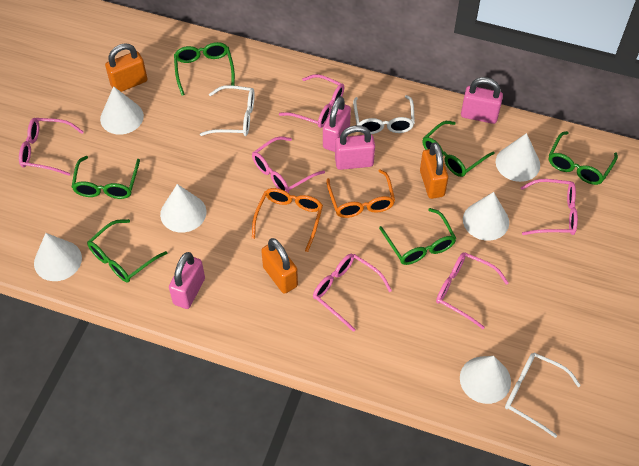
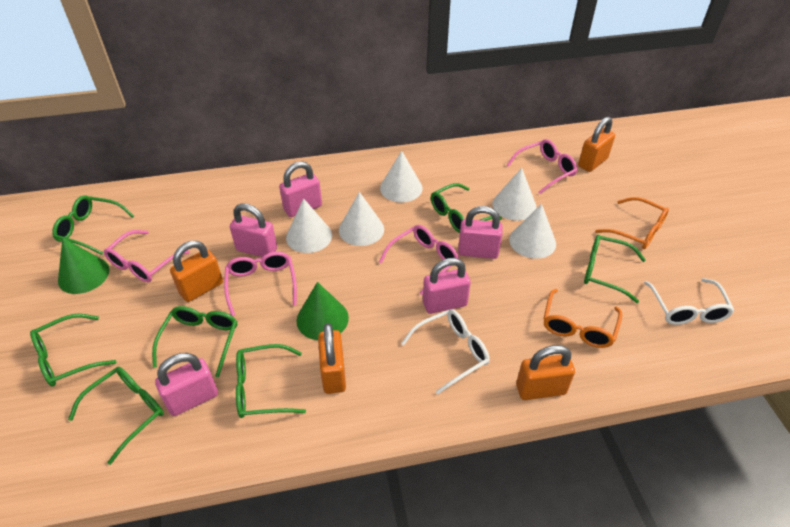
green cone: none = 0 -> [58,237,110,294] [297,282,349,340] = 2
green glasses: [72,156,140,199] [87,219,167,283] [174,42,235,96] [379,208,456,265] [423,121,495,177] [549,131,618,185] = 6 -> [30,313,116,387] [52,195,134,255] [68,367,164,465] [152,306,237,377] [236,344,306,418] [431,183,502,233] [584,235,646,303] = 7
orange padlock: [105,43,147,92] [261,238,298,294] [420,142,448,199] = 3 -> [170,241,223,302] [318,323,346,394] [516,345,575,400] [578,117,615,172] = 4
pink glasses: [19,118,84,176] [252,136,325,193] [279,74,344,128] [313,254,392,332] [436,253,509,329] [520,179,578,235] = 6 -> [104,230,190,282] [224,252,297,316] [379,225,459,295] [507,139,577,194] = 4
pink padlock: [169,252,205,309] [323,96,351,152] [335,125,375,170] [461,77,503,124] = 4 -> [155,353,218,416] [230,203,277,257] [279,161,322,217] [423,258,471,314] [458,206,503,259] = 5
white cone: [34,233,82,281] [100,86,144,135] [160,184,207,233] [460,356,511,404] [463,192,509,241] [496,133,540,182] = 6 -> [286,199,332,253] [339,192,384,246] [380,151,423,202] [492,168,537,221] [509,204,556,259] = 5
white glasses: [200,85,255,136] [353,95,415,134] [505,353,581,438] = 3 -> [401,309,490,394] [644,278,734,325] = 2

